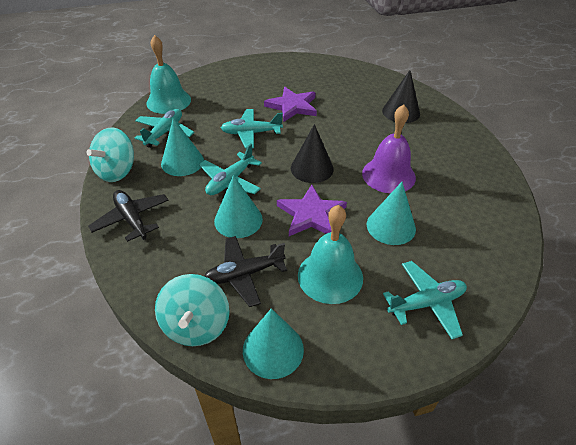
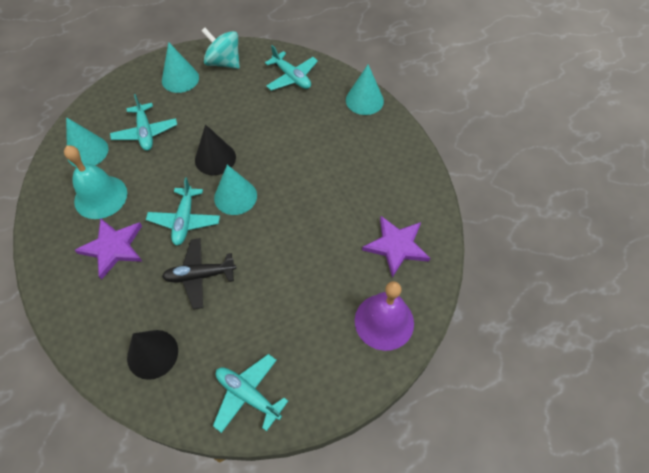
black plane: [88,190,169,242] [204,236,287,307] = 2 -> [162,238,236,309] = 1
turquoise bell: [146,35,191,114] [298,205,363,304] = 2 -> [64,145,127,219] = 1
turquoise spinning top: [86,127,134,182] [155,274,229,346] = 2 -> [202,28,240,69] = 1

